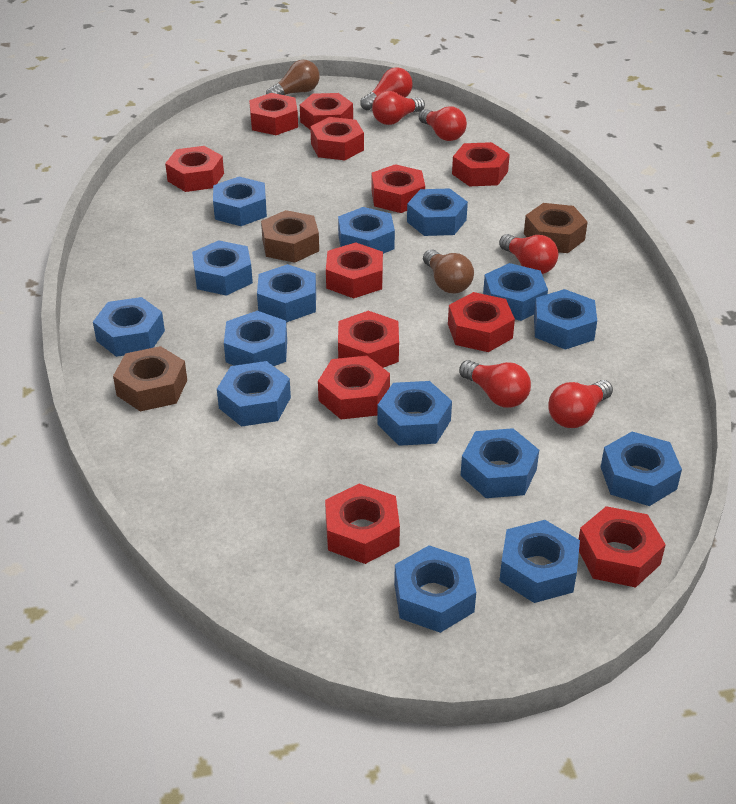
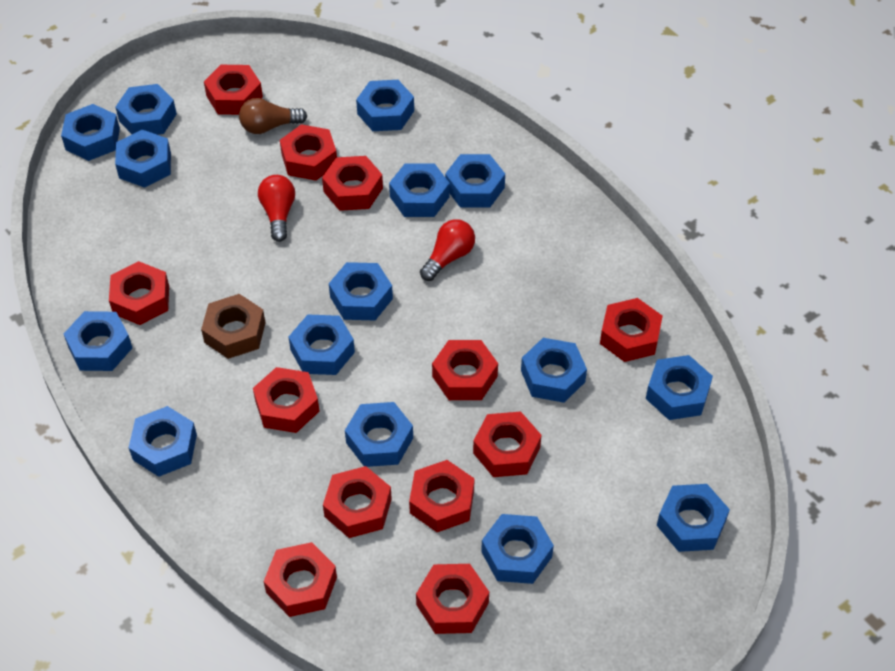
brown light bulb: [266,60,320,95] [423,249,474,294] = 2 -> [239,98,307,134] = 1
brown nut: [113,346,187,412] [261,210,319,263] [524,203,588,253] = 3 -> [201,294,265,359] = 1
red light bulb: [360,67,413,110] [372,91,425,125] [419,106,467,141] [459,360,531,408] [499,234,558,274] [548,380,613,428] = 6 -> [258,175,295,242] [420,219,475,281] = 2

